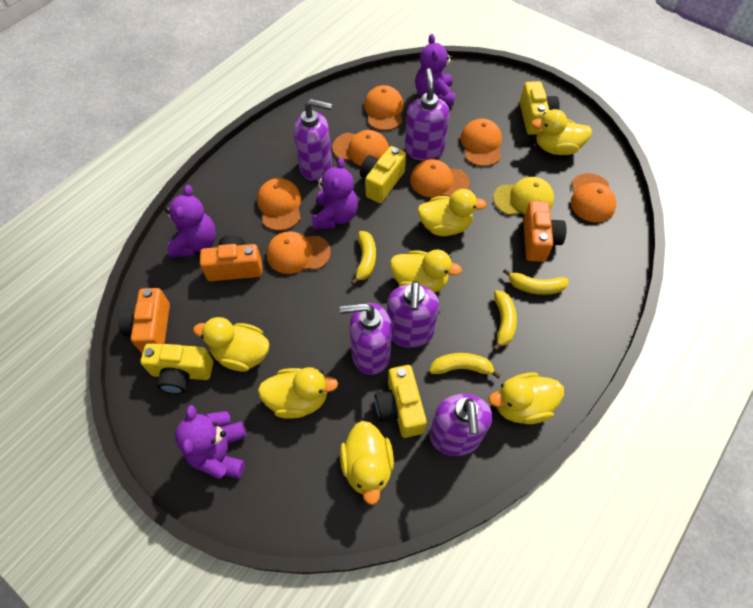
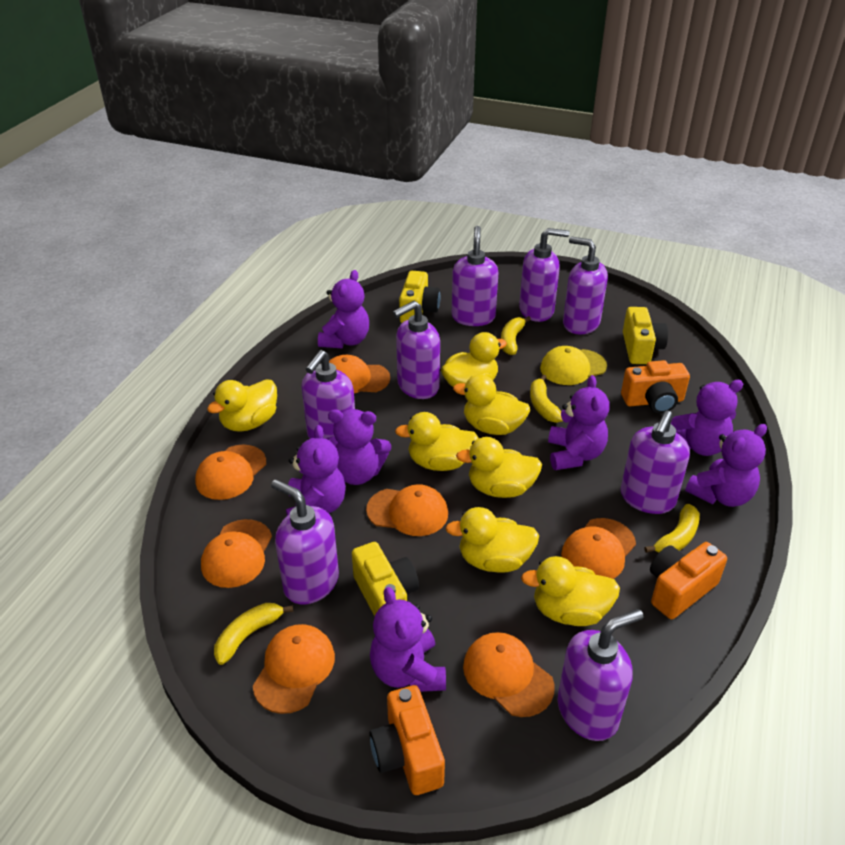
purple soap dispenser: [294,99,332,181] [340,303,392,375] [387,281,439,348] [405,68,450,161] [430,394,492,456] = 5 -> [271,479,339,604] [302,350,355,439] [393,301,440,399] [452,226,498,326] [519,228,570,322] [558,609,644,741] [563,236,608,334] [620,411,690,514] = 8
purple teddy bear: [164,185,216,257] [175,405,247,479] [312,157,358,230] [415,34,455,106] = 4 -> [286,425,346,515] [318,270,369,348] [327,409,391,485] [370,587,446,692] [548,375,609,470] [671,380,743,456] [685,424,767,507] = 7
yellow camera: [140,343,213,394] [360,146,406,203] [375,365,427,438] [520,81,560,135] = 4 -> [352,542,419,616] [399,271,441,323] [623,307,668,364] = 3

